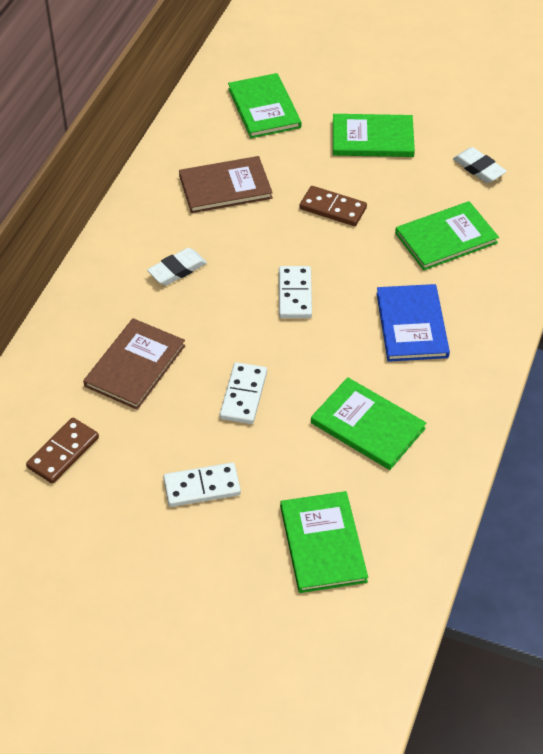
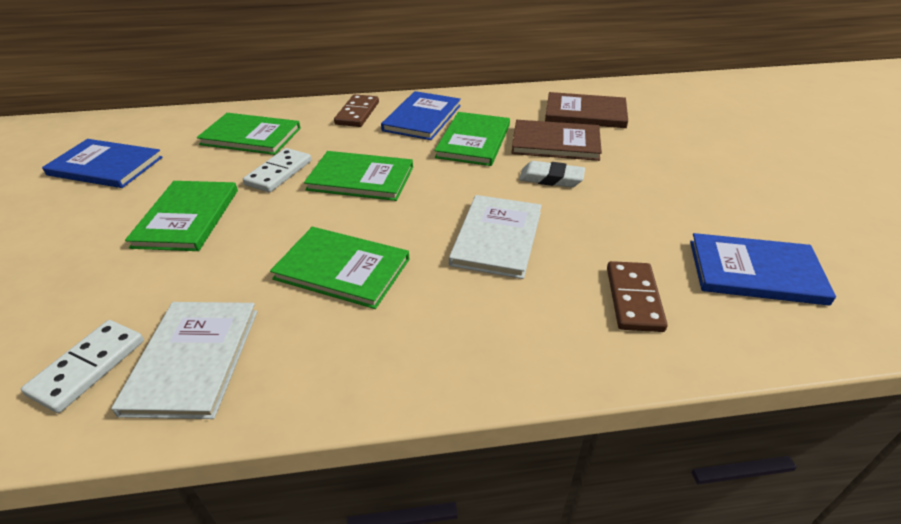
blue book: [376,284,450,362] = 1 -> [42,139,163,188] [381,91,461,140] [690,233,836,306] = 3
white book: none = 0 -> [111,302,257,419] [449,195,542,279] = 2
white domino: [163,463,241,507] [220,362,267,424] [279,266,312,318] = 3 -> [21,320,144,413] [243,148,311,192] = 2
white eraser: [147,248,207,285] [453,147,507,183] = 2 -> [519,161,585,187] = 1

